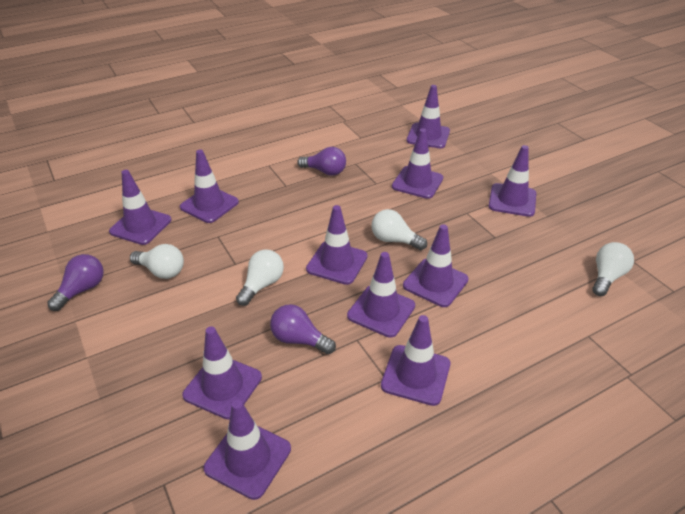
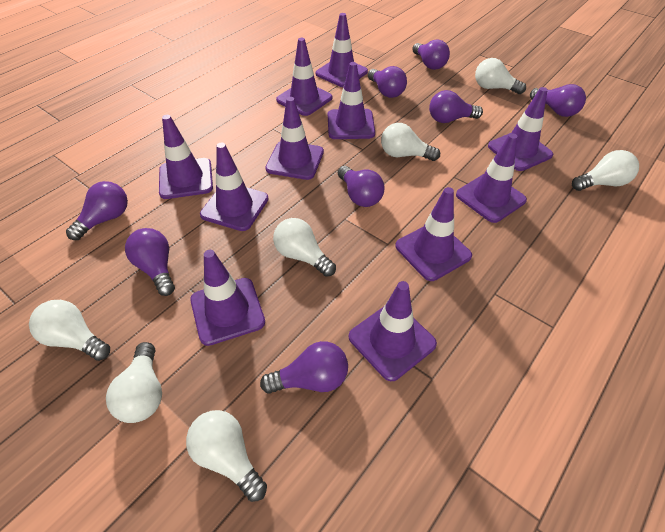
purple light bulb: [47,254,104,311] [270,304,336,354] [297,147,346,176] = 3 -> [66,181,128,240] [125,228,175,296] [260,341,348,394] [338,166,384,207] [368,66,407,98] [412,39,450,70] [429,90,483,123] [530,84,586,117] = 8
white light bulb: [130,244,184,279] [236,250,284,306] [371,209,427,250] [592,242,634,296] = 4 -> [29,300,110,361] [106,342,162,423] [186,410,267,502] [273,218,336,277] [381,123,440,161] [475,58,526,94] [572,150,639,191] = 7

